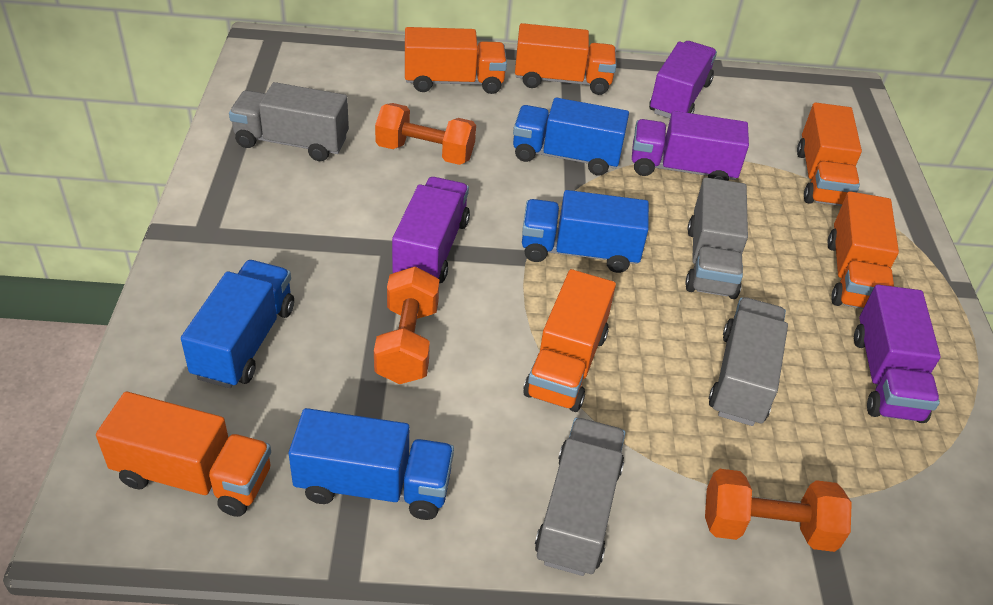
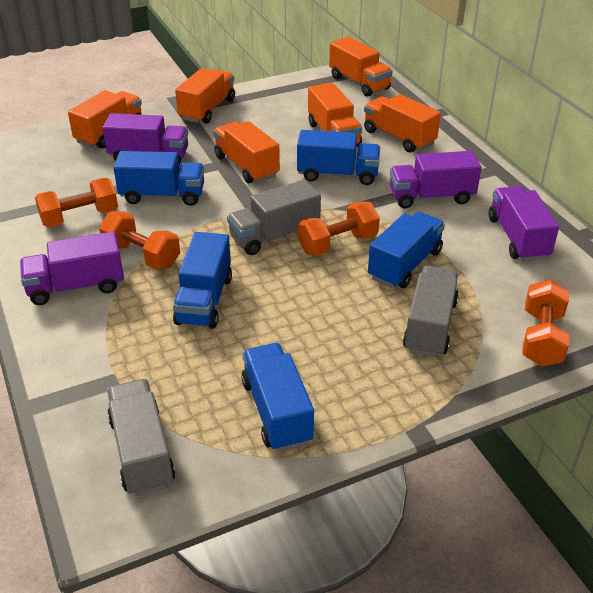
blue truck: [181,260,294,388] [289,408,454,520] [513,98,629,175] [522,190,649,273] = 4 -> [113,151,204,206] [173,232,232,329] [241,343,314,452] [297,130,380,185] [368,212,445,288] = 5
grey truck: [229,82,349,161] [535,418,625,576] [685,177,748,299] [709,297,788,426] = 4 -> [107,379,175,496] [227,180,321,255] [403,266,459,357] = 3
orange dumbbell: [374,266,439,384] [375,103,476,165] [705,469,852,552] = 3 -> [35,178,118,227] [99,212,180,270] [298,201,380,256] [522,280,569,367] = 4

